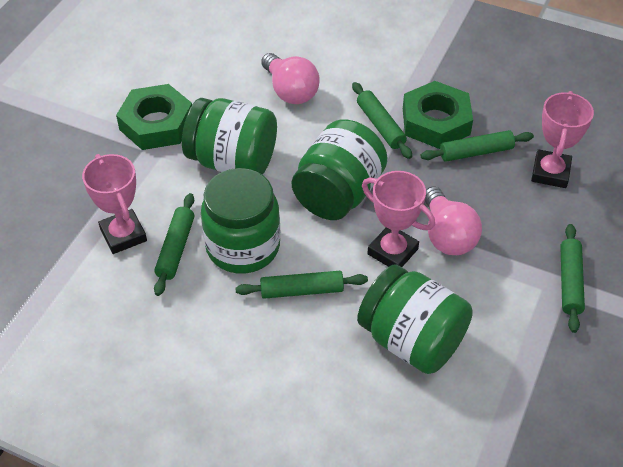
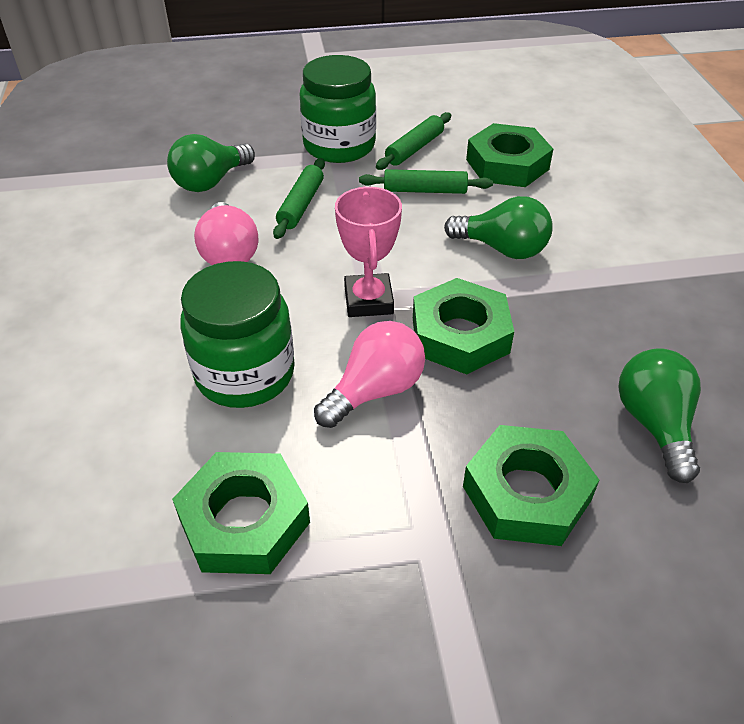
green jar: [182,98,277,175] [201,168,280,274] [292,119,388,220] [357,265,473,374] = 4 -> [180,261,295,408] [299,55,376,163] = 2
green light bulb: none = 0 -> [167,134,255,192] [444,196,553,259] [619,348,701,483] = 3
green nut: [116,84,192,150] [403,81,473,149] = 2 -> [172,452,310,574] [413,278,514,375] [463,425,599,546] [466,123,553,187] = 4
green rolling pin: [154,193,194,296] [235,271,368,299] [352,82,412,159] [420,130,534,162] [560,224,585,333] = 5 -> [273,158,325,239] [359,169,493,194] [376,112,451,170] = 3
pink trophy: [82,154,147,254] [362,171,435,267] [531,91,594,188] = 3 -> [335,187,402,317] = 1

